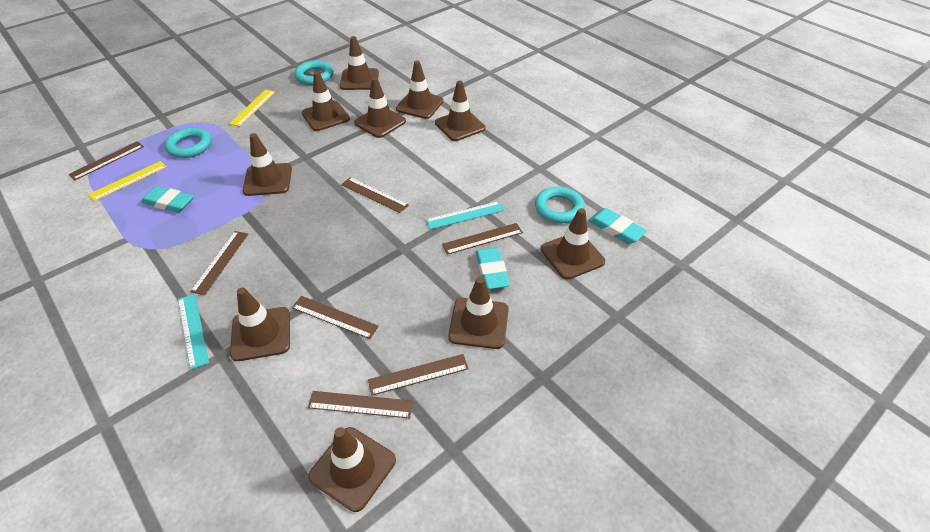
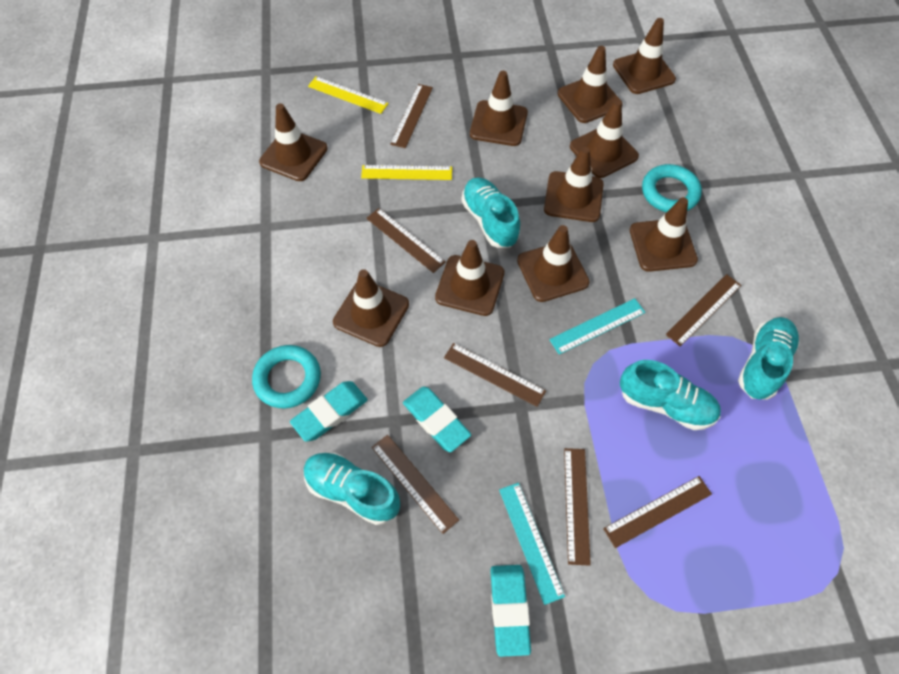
turquoise ring: [165,127,212,158] [295,60,333,85] [535,186,585,223] = 3 -> [252,345,321,408] [642,164,702,212] = 2
turquoise shoe: none = 0 -> [304,452,400,525] [462,177,520,248] [620,360,721,430] [738,317,800,400] = 4

